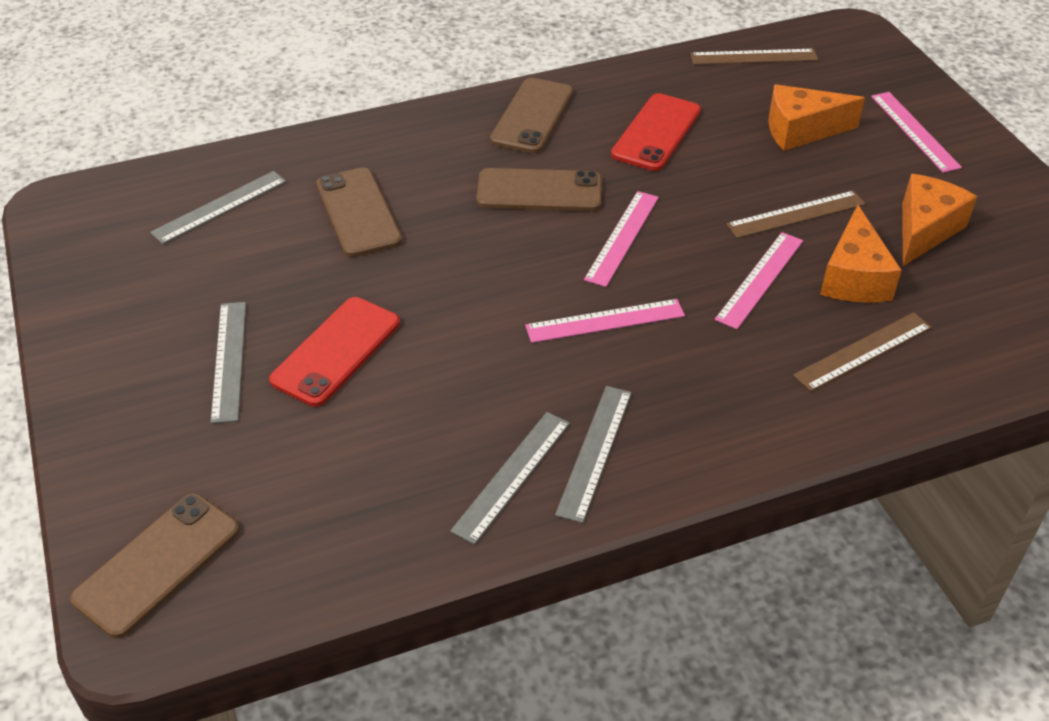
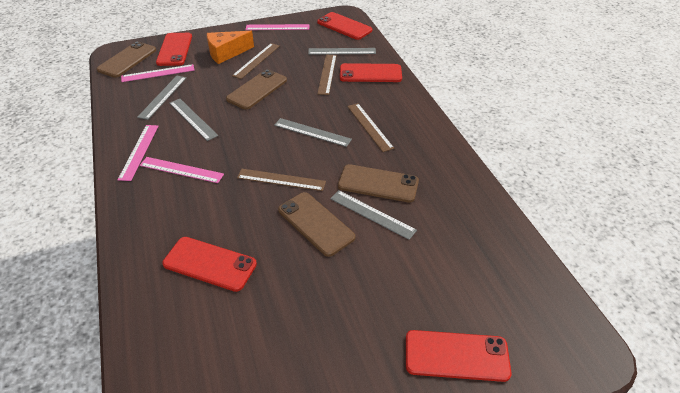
brown ruler: [690,49,818,65] [726,190,865,238] [793,312,932,392] = 3 -> [232,43,280,79] [237,169,326,191] [317,55,337,95] [347,103,394,152] = 4
grey ruler: [150,171,286,244] [211,302,246,423] [450,412,570,544] [555,386,632,523] = 4 -> [137,76,187,120] [169,99,218,141] [274,118,352,147] [308,48,376,55] [330,190,417,240] = 5
orange cheese: [768,84,865,151] [820,205,902,302] [902,174,977,266] = 3 -> [207,31,254,64] = 1
red phone: [269,297,400,407] [611,93,701,171] = 2 -> [156,33,192,66] [162,237,257,292] [317,12,372,40] [340,63,402,82] [406,330,512,382] = 5

